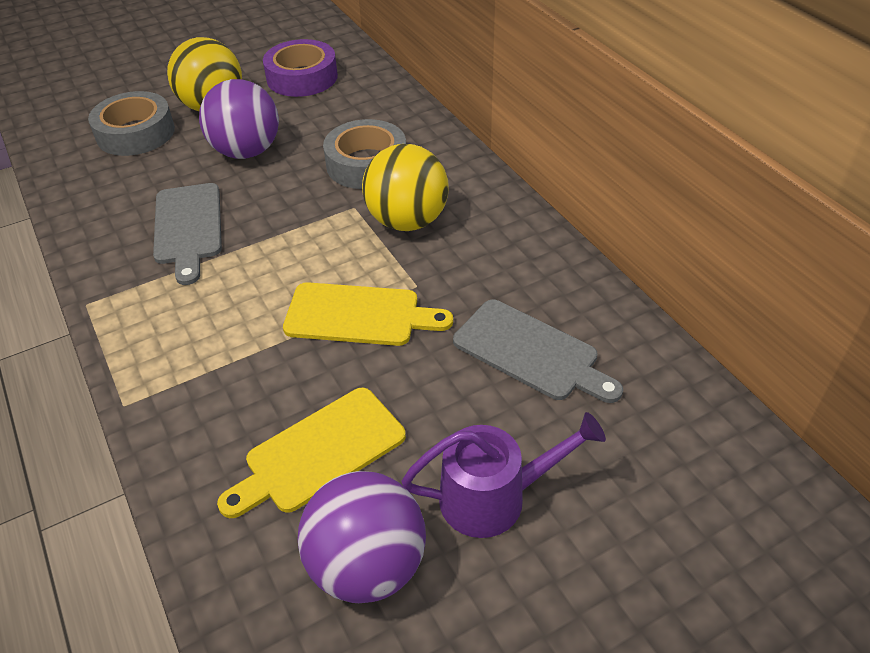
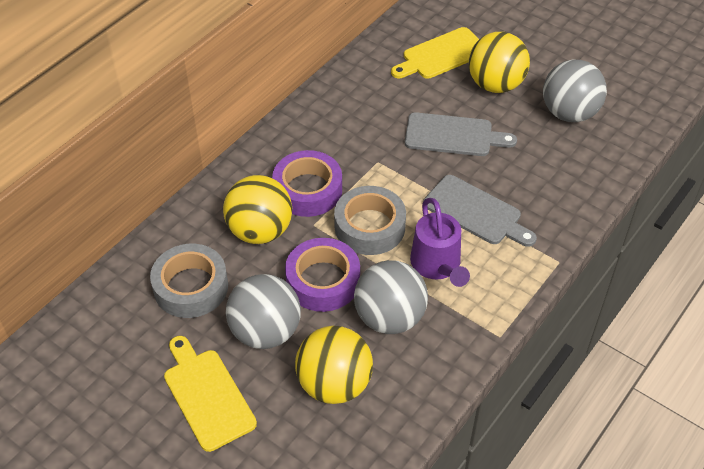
grey ball: none = 0 -> [226,274,301,349] [354,260,428,334] [543,60,607,122] = 3
purple ball: [199,79,279,159] [298,471,426,603] = 2 -> none = 0
purple tape: [263,39,338,97] = 1 -> [272,150,342,217] [285,238,360,312] = 2
yellow ball: [167,37,242,111] [362,144,449,231] = 2 -> [223,175,292,244] [295,326,373,404] [469,32,530,93] = 3

